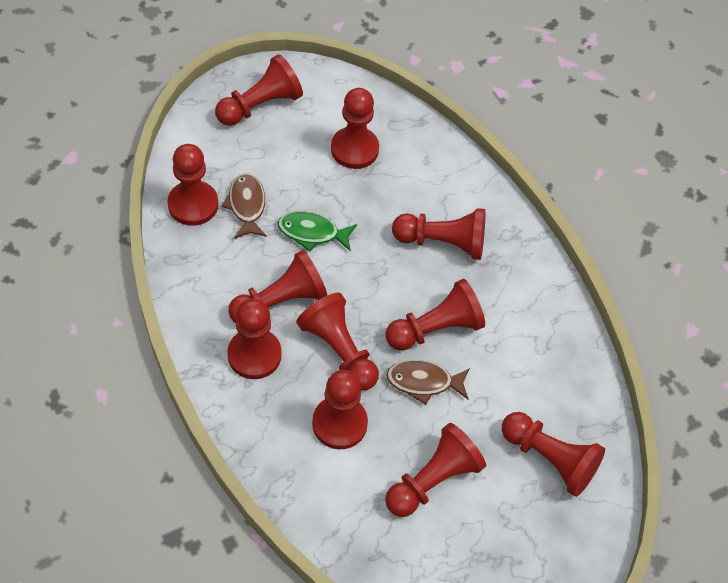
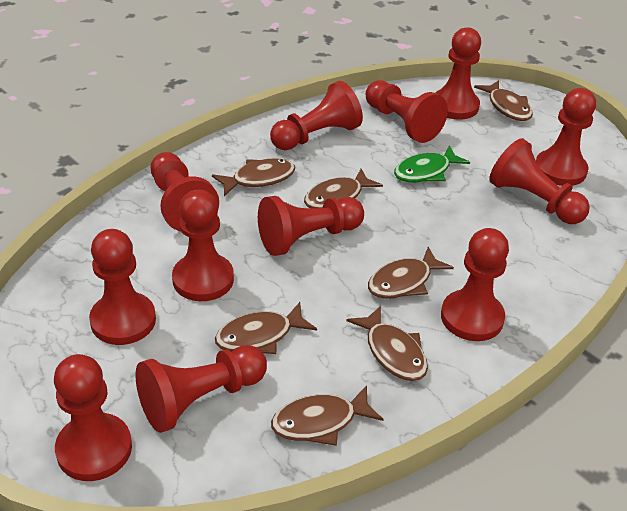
brown fish: [222,173,267,239] [386,360,470,405] = 2 -> [212,158,295,196] [215,302,317,354] [271,385,384,446] [304,169,383,208] [347,306,428,381] [368,247,454,299] [474,80,533,121] = 7
red pawn: [167,144,218,226] [215,54,303,126] [227,298,282,379] [228,250,327,323] [296,292,379,390] [312,370,368,449] [331,88,379,169] [385,279,485,351] [385,423,486,517] [392,208,485,260] [502,412,605,497] = 11 -> [54,354,132,481] [89,229,156,345] [135,345,267,433] [151,152,219,231] [172,190,234,301] [258,196,364,256] [270,81,363,150] [366,80,448,143] [435,27,481,120] [441,228,509,341] [489,138,590,224] [536,88,596,186] = 12

